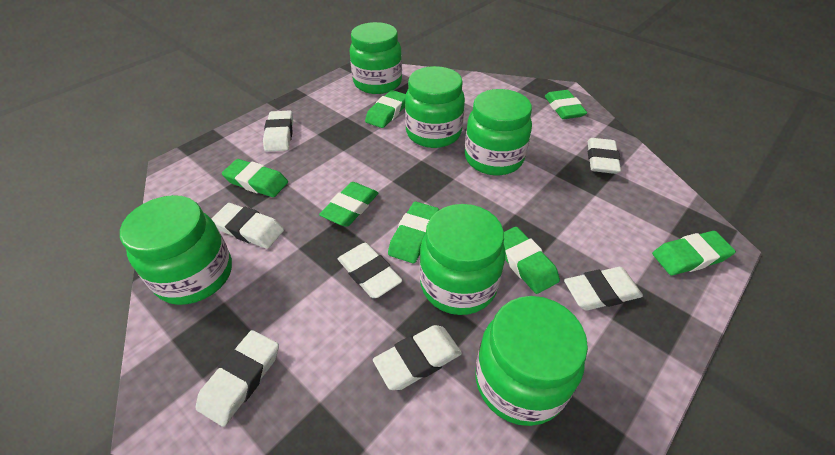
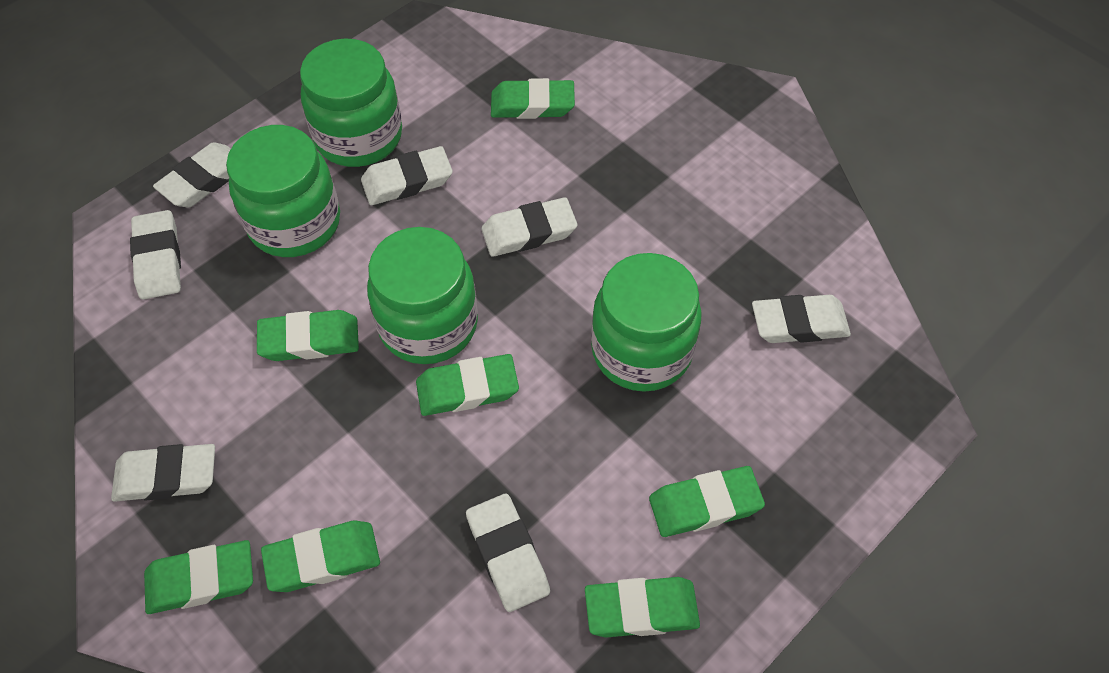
green jar: [120,195,232,305] [349,22,402,94] [405,66,465,148] [420,204,506,315] [465,89,532,175] [475,296,588,426] = 6 -> [226,125,340,257] [300,38,402,167] [367,227,478,364] [591,253,702,392] = 4

